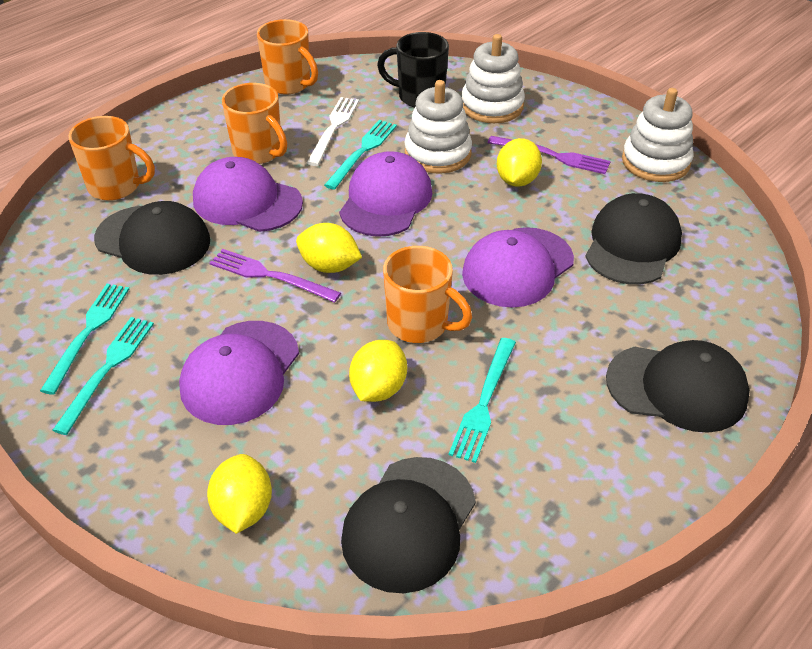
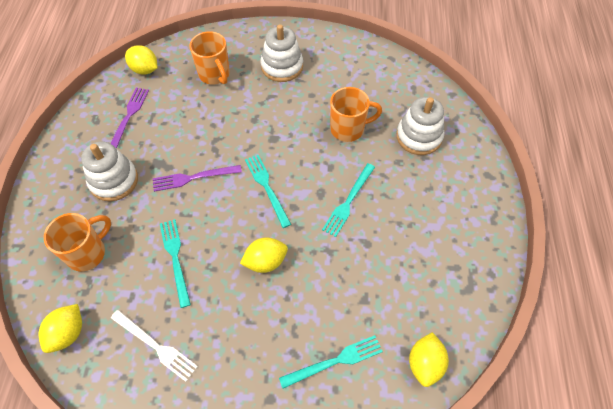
black cap: [94,201,210,275] [341,457,476,593] [585,193,682,285] [606,340,750,433] = 4 -> none = 0
black mug: [377,32,449,107] = 1 -> none = 0
orange mug: [69,116,155,201] [222,83,287,164] [257,19,318,94] [383,246,472,343] = 4 -> [44,213,111,271] [190,31,230,84] [330,87,382,142] = 3
purple cap: [179,321,299,425] [193,157,303,232] [339,151,432,237] [462,227,574,308] = 4 -> none = 0

